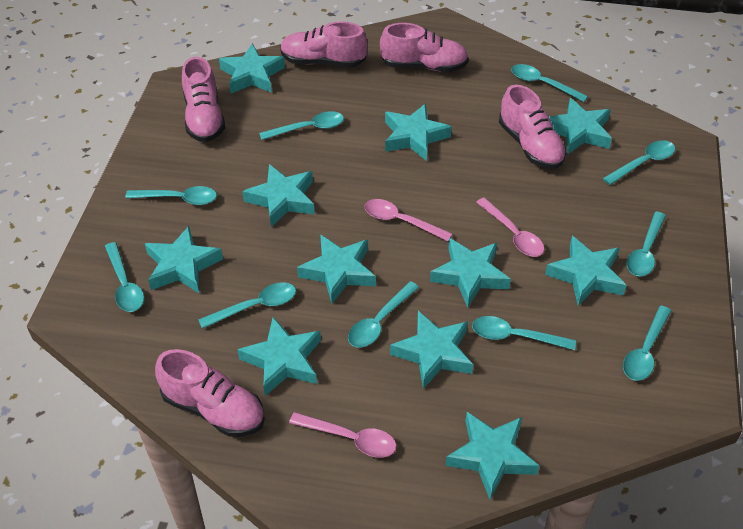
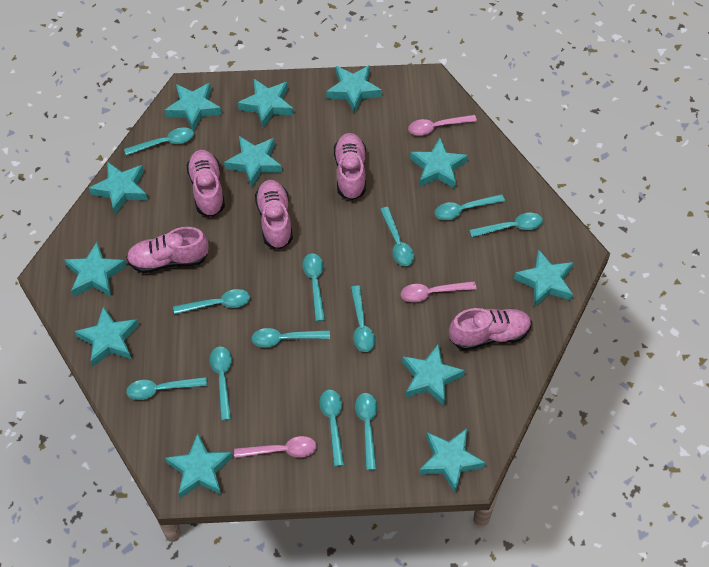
turquoise spoon: [105,242,144,312] [125,186,217,205] [198,282,296,329] [259,111,344,140] [348,281,419,348] [472,316,576,350] [511,64,588,102] [603,140,675,185] [623,306,671,381] [626,211,666,276] = 10 -> [124,127,194,155] [126,377,207,400] [173,289,250,314] [210,346,232,420] [251,328,330,347] [303,253,325,321] [320,390,344,466] [351,286,375,352] [355,393,377,470] [380,207,414,266] [435,194,505,220] [470,213,543,237] = 12
turquoise star: [145,226,223,293] [219,44,285,93] [237,317,321,396] [242,164,315,227] [297,234,376,304] [385,104,452,161] [390,311,473,389] [430,238,511,308] [445,412,539,500] [545,236,627,306] [549,98,612,154] = 11 -> [64,242,127,296] [75,306,139,366] [89,162,148,214] [165,83,222,132] [165,433,233,498] [224,136,282,188] [238,79,293,128] [326,65,382,113] [402,343,465,406] [410,138,468,189] [419,428,486,493] [514,249,574,307] = 12

